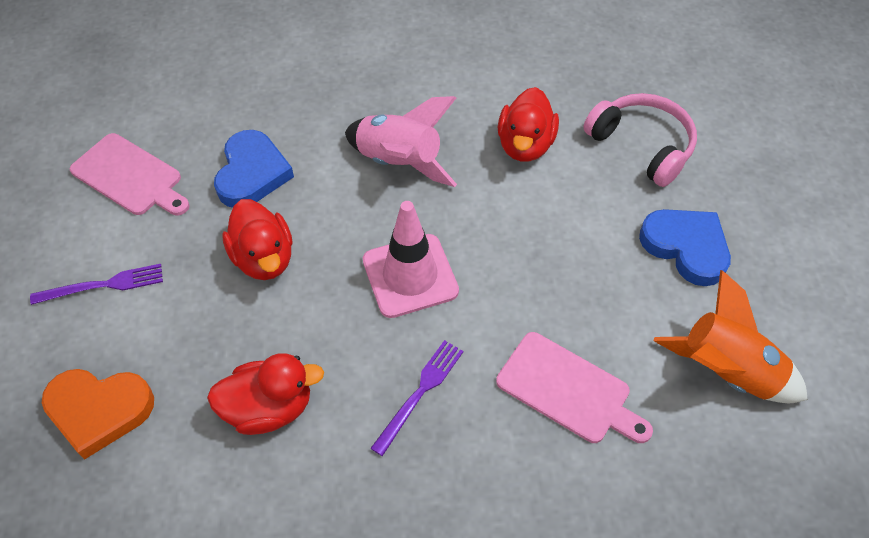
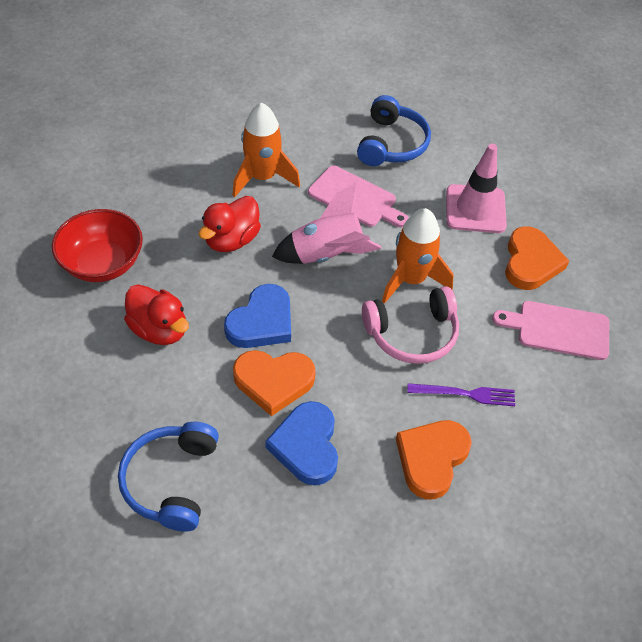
blue headphones: none = 0 -> [118,421,219,531] [357,95,431,166] = 2
orange heart: [42,369,154,460] = 1 -> [233,350,316,416] [396,420,472,499] [505,226,569,290] = 3
orange rocket: [653,270,808,403] = 1 -> [232,103,300,197] [382,208,454,304] = 2
purple fork: [30,264,163,305] [371,340,463,456] = 2 -> [407,383,515,406] = 1
red bowl: none = 0 -> [52,209,143,282] = 1
red duck: [207,353,324,435] [222,199,293,280] [498,87,559,162] = 3 -> [124,284,189,345] [198,196,261,252] = 2

